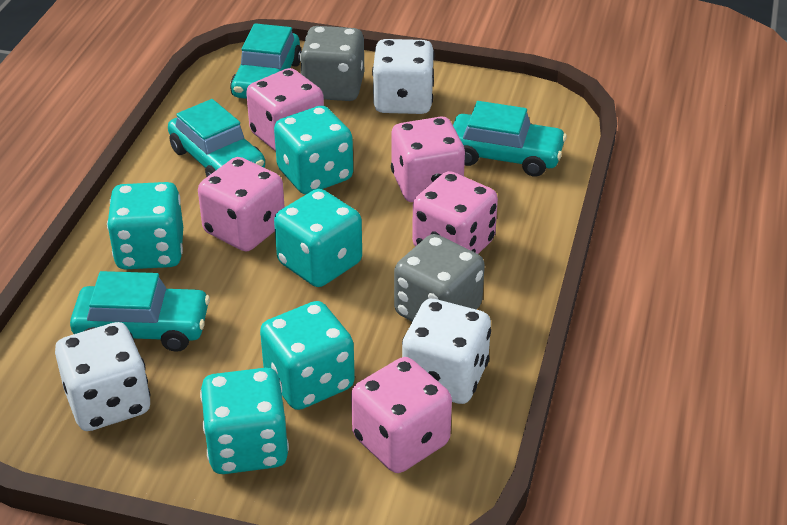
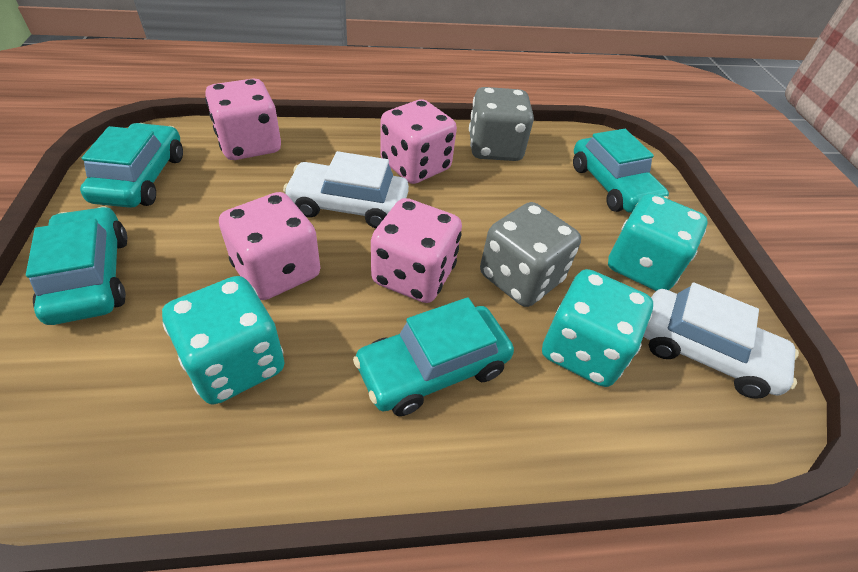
pink dice: [198,157,285,251] [246,68,324,152] [351,357,452,473] [391,116,465,202] [412,171,498,254] = 5 -> [205,78,281,160] [219,192,320,300] [371,198,462,303] [380,99,457,184] = 4
turquoise dice: [107,182,183,269] [200,368,289,474] [260,301,355,410] [274,106,353,194] [274,189,362,287] = 5 -> [162,276,285,405] [542,269,653,387] [608,193,708,291] = 3
white car: none = 0 -> [283,151,409,228] [643,282,799,399] = 2
white dice: [55,322,150,431] [372,39,435,114] [402,299,491,404] = 3 -> none = 0

